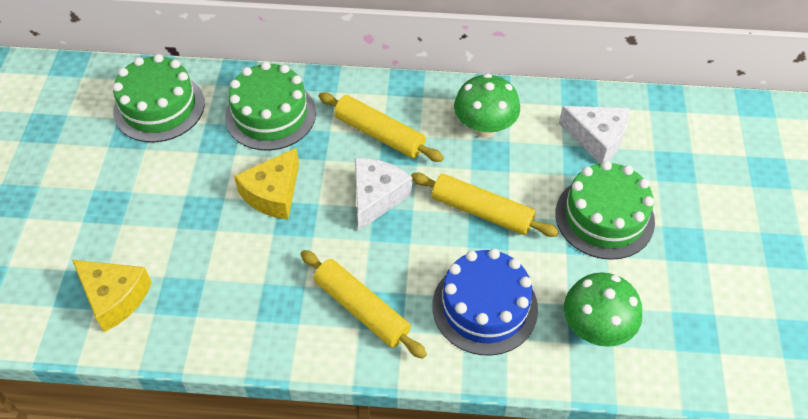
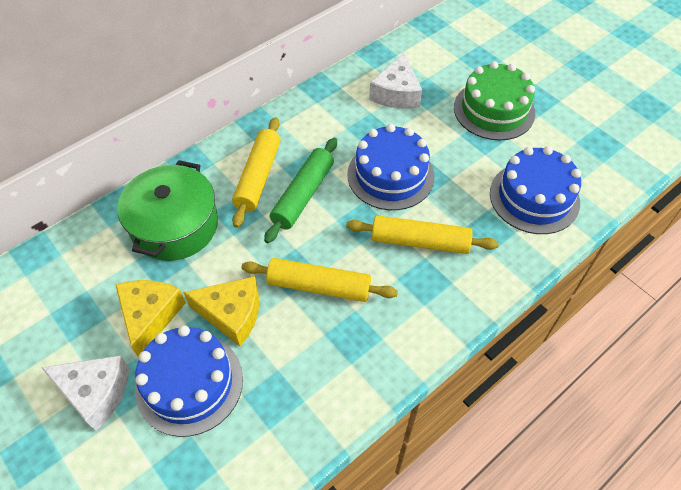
blue cake: [432,249,538,356] = 1 -> [135,325,243,437] [348,124,435,210] [490,146,581,234] = 3
green cake: [113,54,205,142] [225,62,316,151] [555,161,655,260] = 3 -> [454,61,535,141] = 1
green mushroom: [454,73,520,138] [564,272,642,347] = 2 -> none = 0
green pot: none = 0 -> [117,160,218,261] = 1
green rolling pin: none = 0 -> [264,138,337,243] = 1

